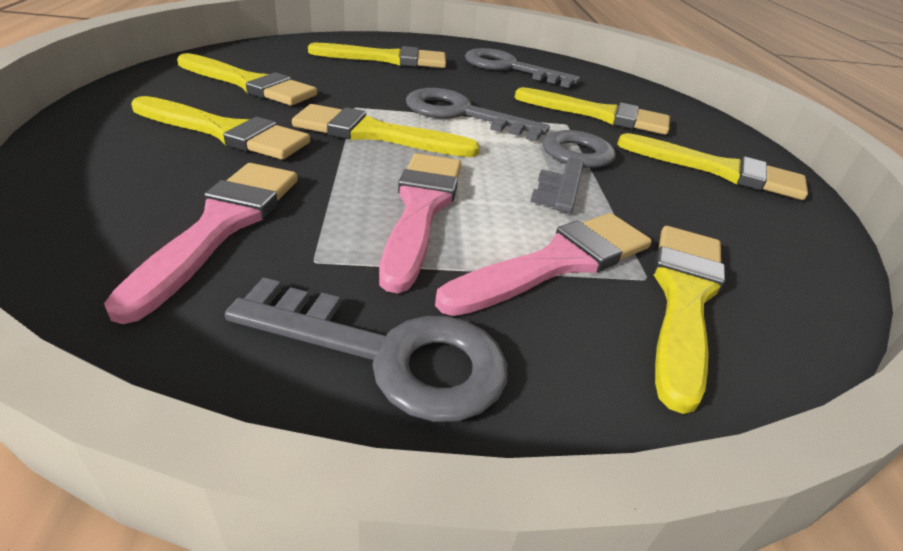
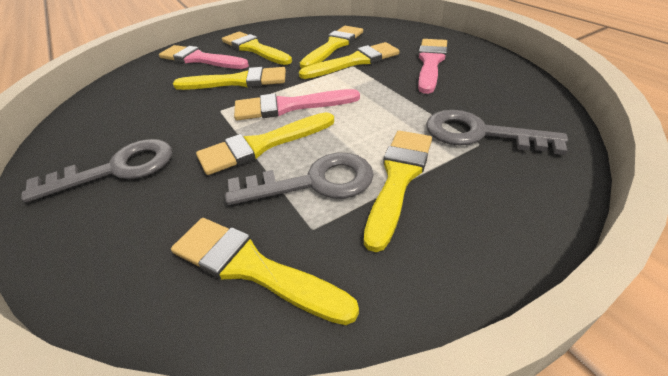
grey key: [225,278,507,422] [406,88,550,142] [465,48,580,88] [530,130,616,213] = 4 -> [21,139,172,203] [225,153,374,205] [426,110,568,155] = 3

